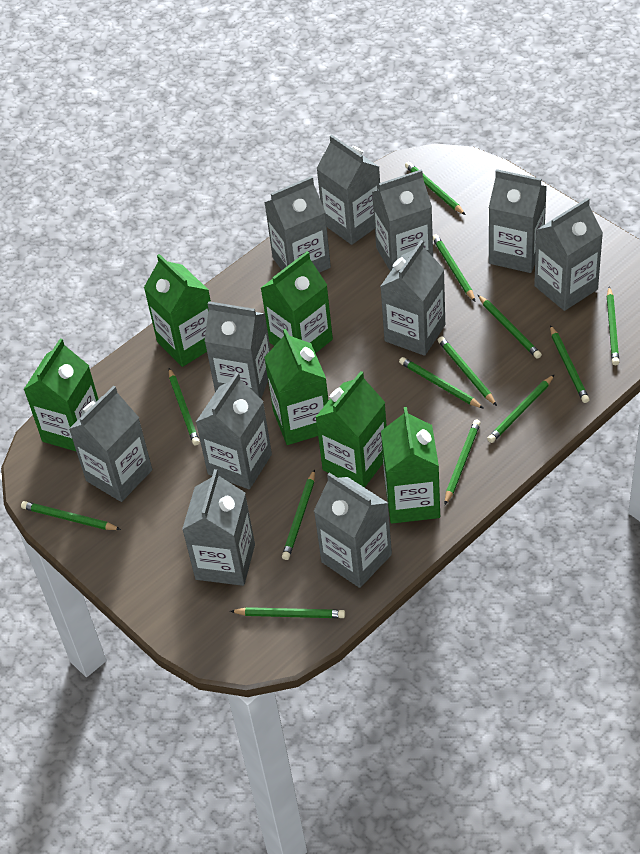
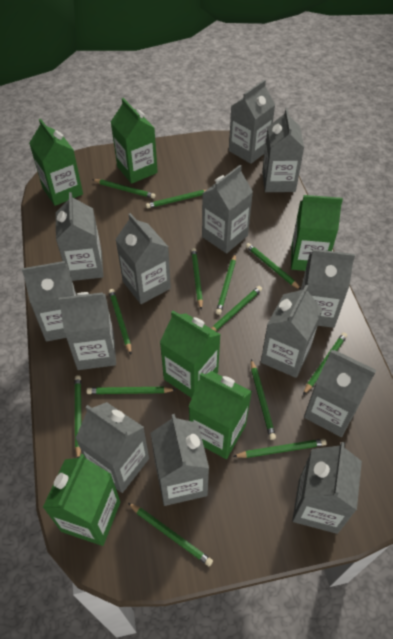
grey carton: [69,385,152,502] [182,469,255,586] [196,372,272,489] [204,301,270,398] [264,176,331,273] [314,473,392,588] [316,135,380,245] [372,170,433,272] [380,240,445,356] [489,169,547,273] [534,198,603,311] = 11 -> [22,261,76,342] [56,192,103,281] [58,292,116,370] [75,402,149,493] [115,213,171,304] [150,414,209,506] [202,165,253,253] [229,80,275,164] [261,285,323,378] [262,108,304,192] [292,442,362,534] [301,249,355,328] [304,350,376,437] = 13

